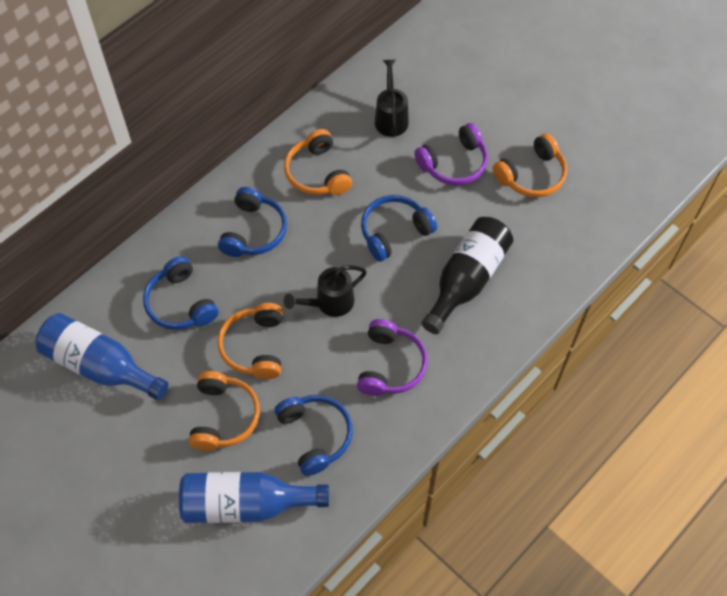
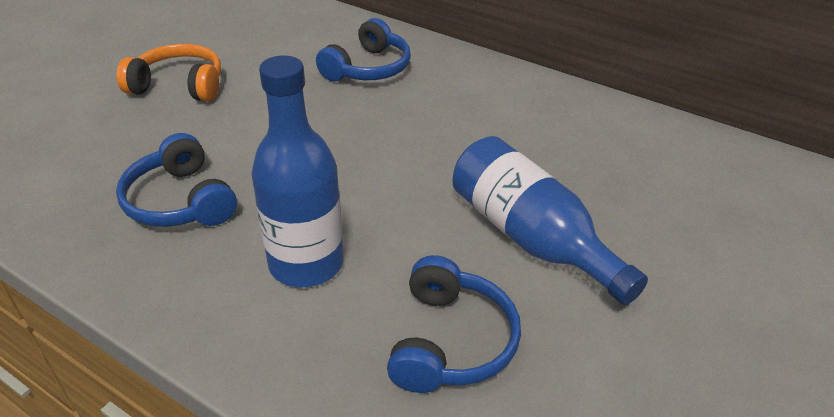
black bottle: [422,217,513,334] = 1 -> none = 0
black watering can: [284,265,367,317] [375,59,409,137] = 2 -> none = 0
blue headphones: [143,256,219,330] [218,187,287,257] [274,395,353,476] [361,195,437,262] = 4 -> [116,133,237,227] [316,18,411,82] [387,255,521,393] = 3
orange headphones: [189,371,260,451] [217,303,283,379] [284,129,352,195] [493,133,567,197] = 4 -> [116,44,221,102] = 1
purple headphones: [357,319,428,396] [414,123,488,185] = 2 -> none = 0

